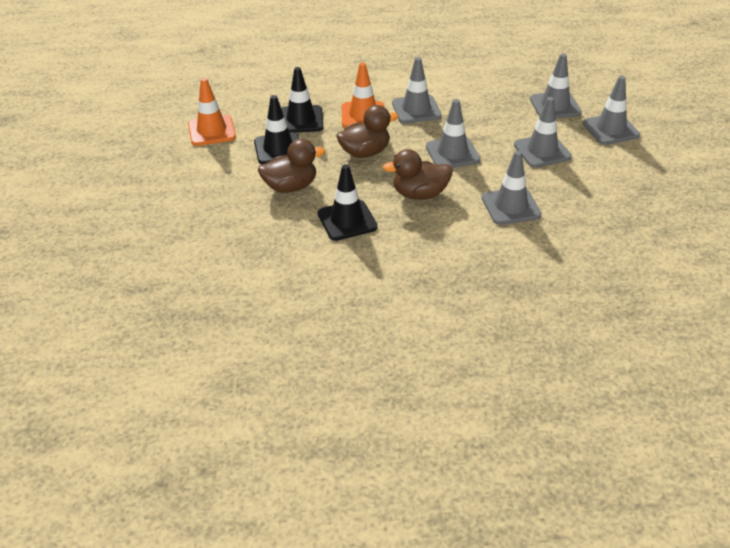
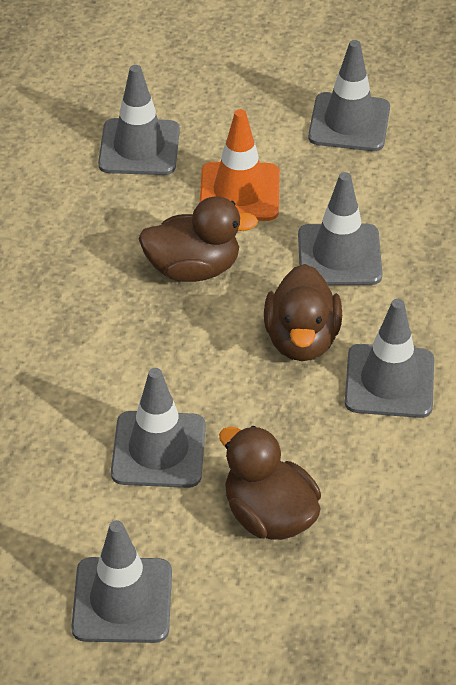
black traffic cone: [254,95,299,164] [281,67,324,133] [318,164,378,241] = 3 -> none = 0
orange traffic cone: [188,78,236,146] [342,63,384,128] = 2 -> [200,109,280,221] = 1

